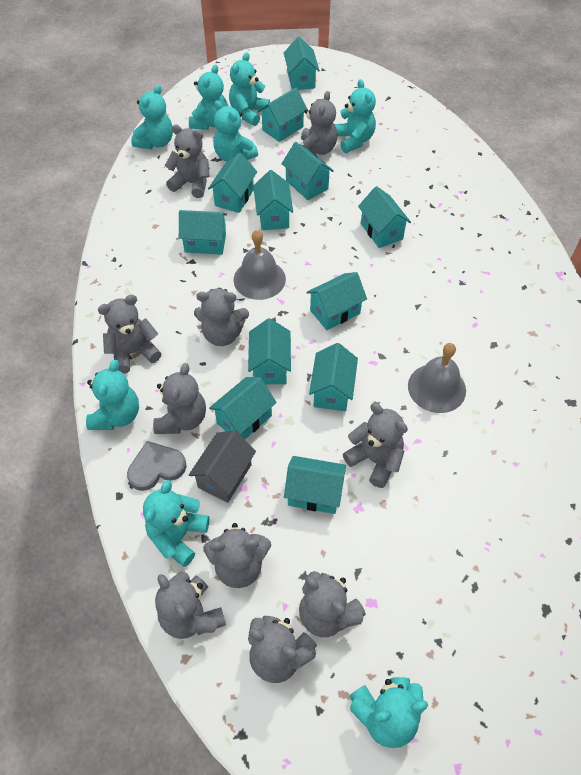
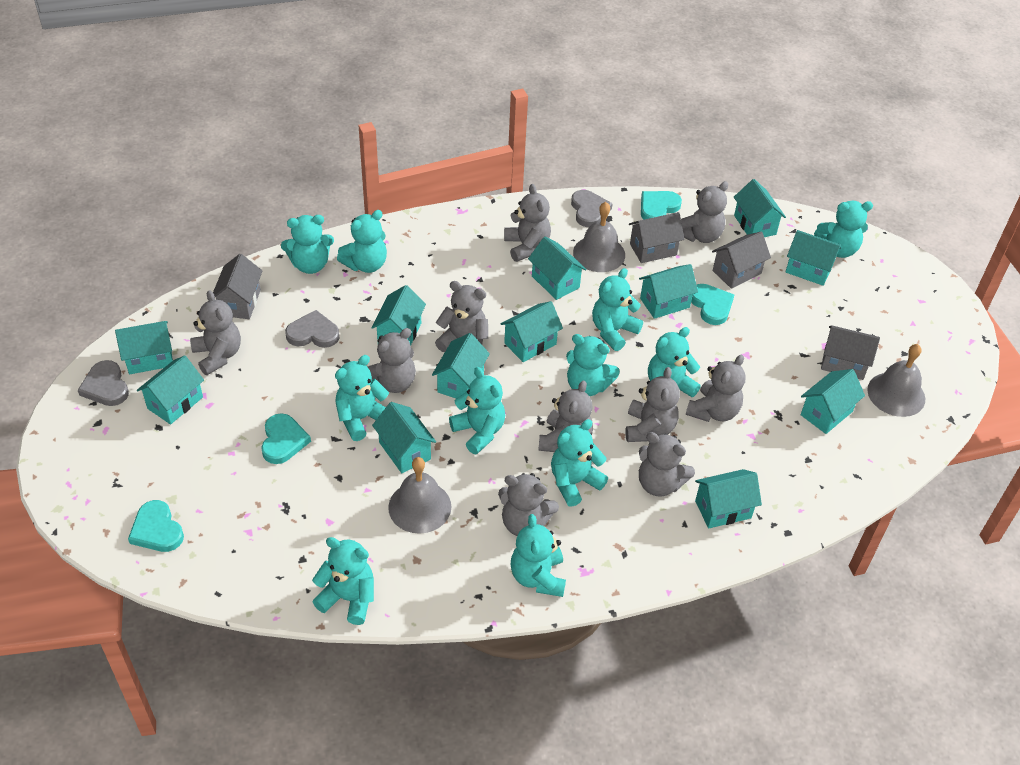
grey bell: [233,230,286,300] [408,343,466,413] = 2 -> [388,457,451,534] [573,202,625,272] [867,344,925,417] = 3
grey heart: [127,441,187,491] = 1 -> [78,360,129,406] [285,310,340,348] [571,190,613,227] = 3
grey house: [189,430,256,503] = 1 -> [213,254,262,319] [629,212,684,263] [712,232,771,289] [821,325,880,380] = 4
turquoise heart: none = 0 -> [128,500,184,552] [261,413,311,464] [641,191,682,219] [691,284,734,325] = 4
turquoise teddy bear: [86,360,139,430] [131,84,173,149] [143,480,209,567] [189,64,228,130] [213,100,258,162] [229,52,270,126] [335,79,376,153] [349,677,428,748] = 8 -> [281,215,334,274] [312,537,374,625] [335,355,389,441] [337,210,387,273] [449,367,505,455] [511,514,566,597] [551,419,608,507] [566,334,620,396] [592,268,643,351] [648,327,701,397] [814,201,873,258] = 11

